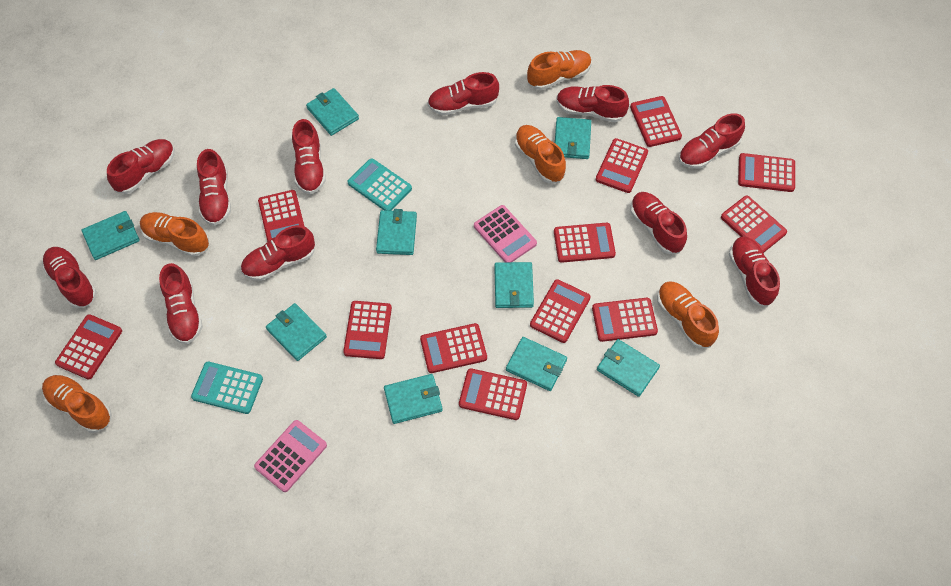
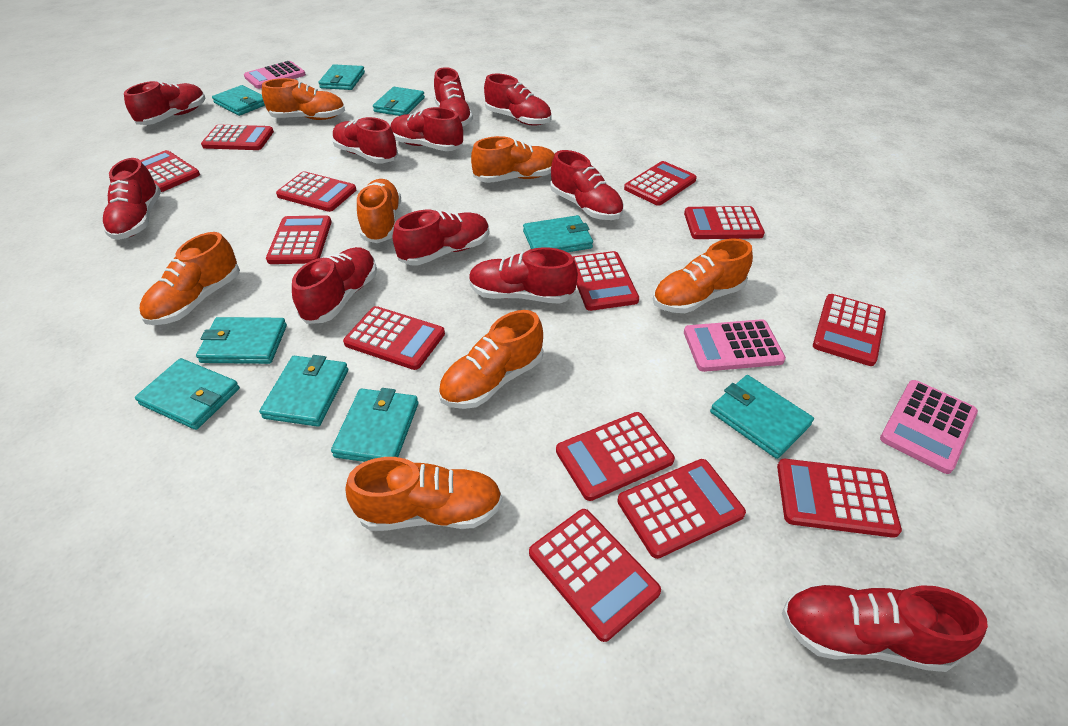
orange shoe: [42,375,112,433] [140,212,209,257] [515,125,566,183] [527,50,592,90] [657,281,719,348] = 5 -> [140,232,240,325] [262,78,345,120] [345,457,503,531] [357,179,401,243] [438,310,543,409] [471,136,555,183] [653,238,753,313] = 7
pink calculator: [254,420,327,492] [474,205,537,262] = 2 -> [244,61,306,89] [684,319,786,372] [880,380,978,474] = 3
red calculator: [55,314,122,380] [258,190,305,242] [343,301,392,359] [420,323,487,373] [459,368,527,420] [530,279,591,343] [554,223,616,263] [592,298,658,342] [596,138,648,193] [630,96,682,147] [721,196,787,253] [738,153,795,192] = 12 -> [140,150,200,192] [201,125,274,150] [266,215,332,264] [276,171,356,212] [343,306,445,370] [529,509,661,642] [556,412,675,501] [573,251,639,311] [617,459,746,559] [624,161,697,206] [684,206,765,239] [777,459,902,538] [813,294,886,366] = 13
turquoise calculator: [191,362,263,414] [348,158,412,211] = 2 -> none = 0

